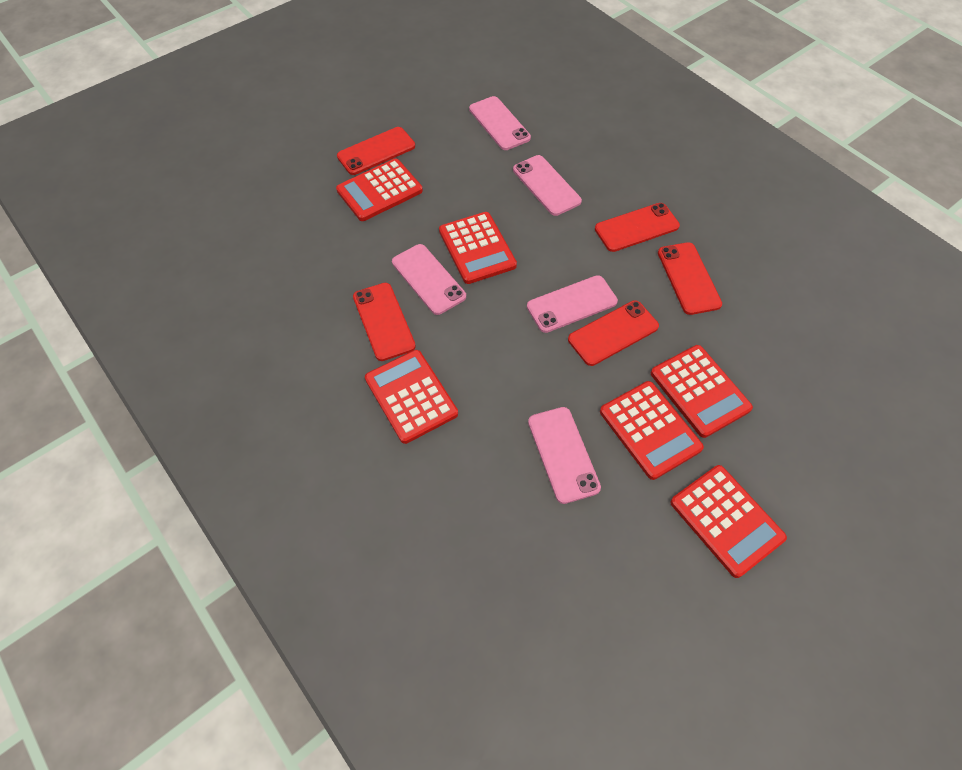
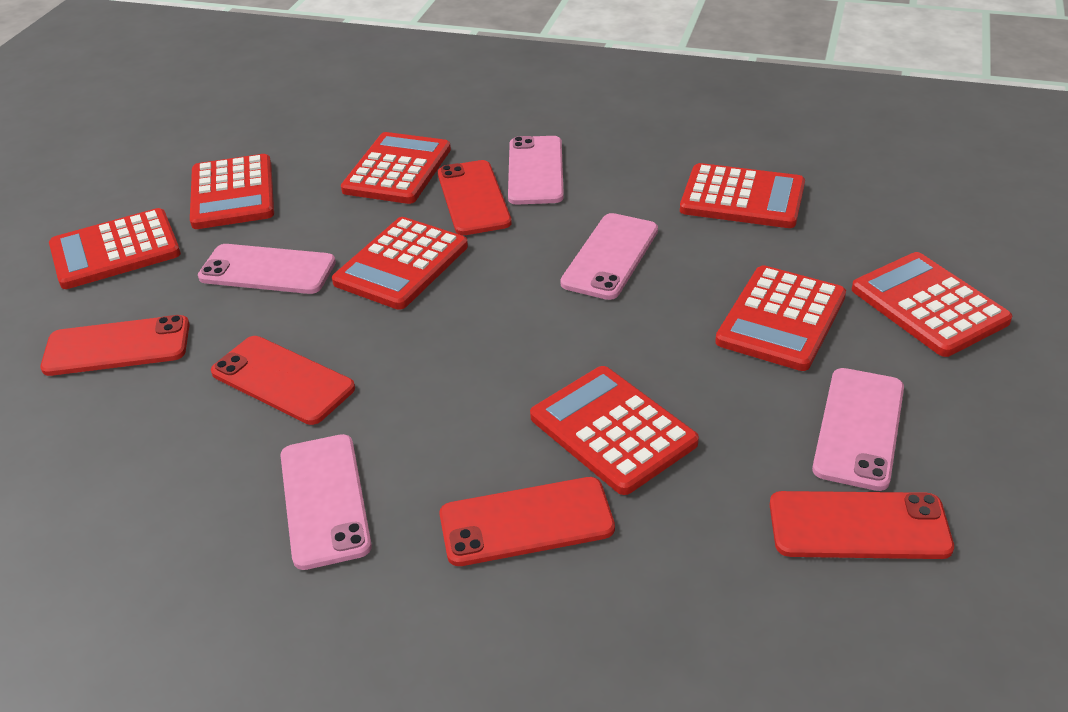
red calculator: [336,159,423,221] [365,350,458,444] [439,212,517,284] [600,381,704,480] [651,345,753,438] [670,465,787,578] = 6 -> [49,208,181,289] [190,154,274,229] [332,217,468,310] [341,132,451,204] [530,366,699,495] [680,163,805,228] [715,265,846,371] [852,252,1012,357] = 8

